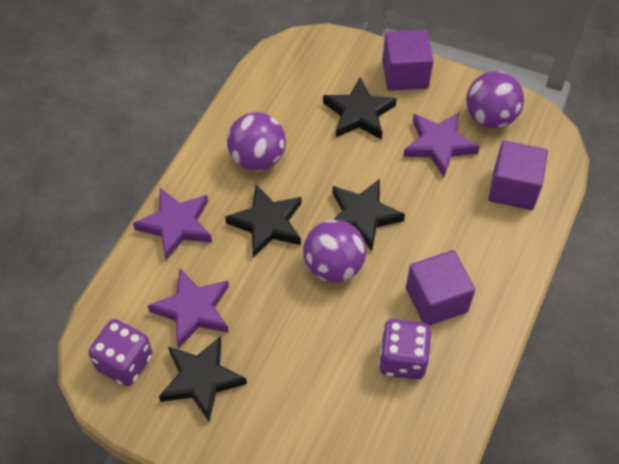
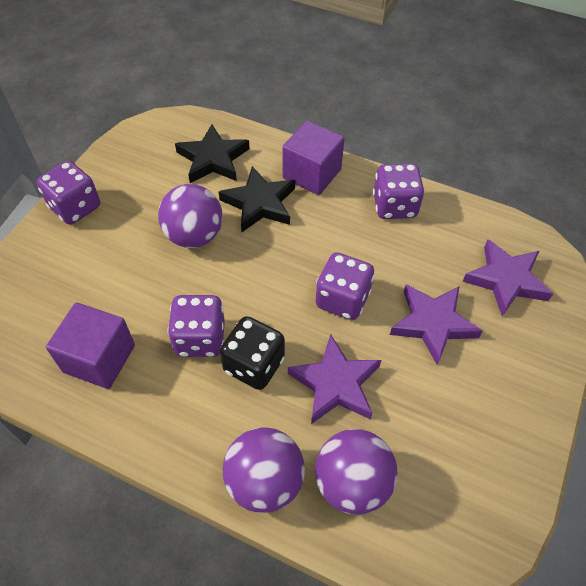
black dice: none = 0 -> [220,316,285,390] = 1
black star: [159,336,247,421] [225,185,301,258] [323,77,397,140] [332,179,405,251] = 4 -> [175,124,250,183] [219,166,295,232] = 2
purple cube: [382,29,434,91] [406,250,475,326] [488,141,548,210] = 3 -> [46,302,135,389] [282,121,344,195] = 2
purple dice: [89,319,152,386] [379,319,431,379] = 2 -> [37,161,100,224] [168,295,225,357] [316,252,375,320] [373,163,424,219] = 4

